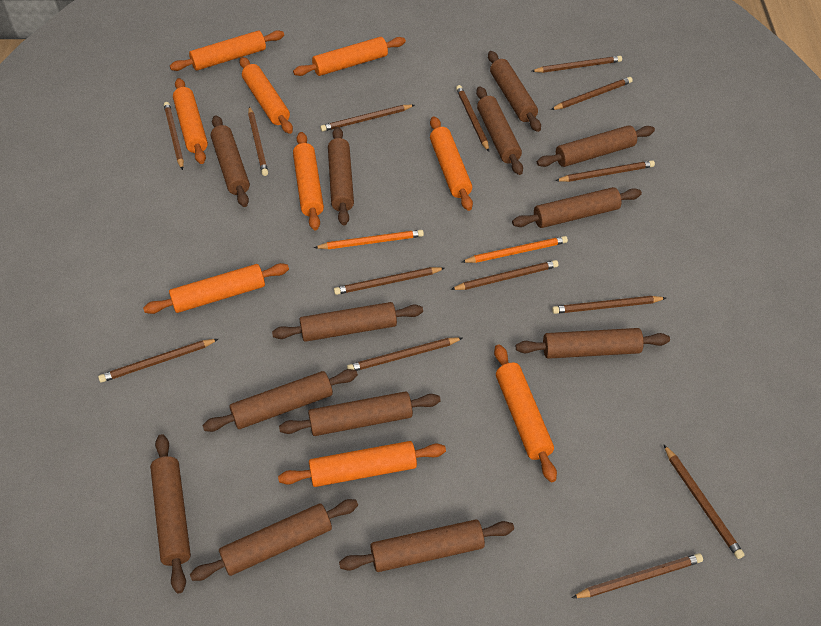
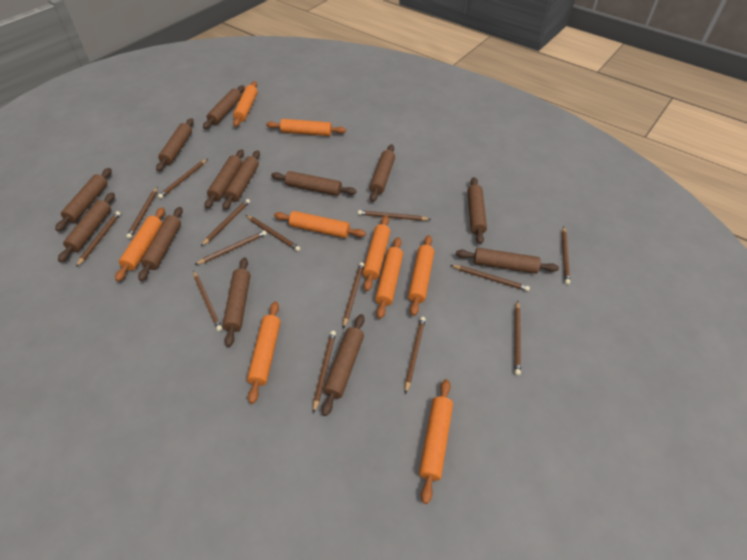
orange pencil: [314,230,424,249] [462,236,568,263] = 2 -> none = 0

